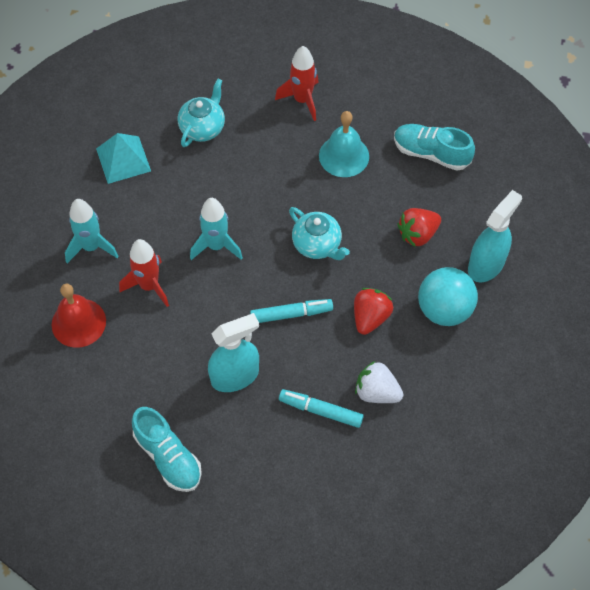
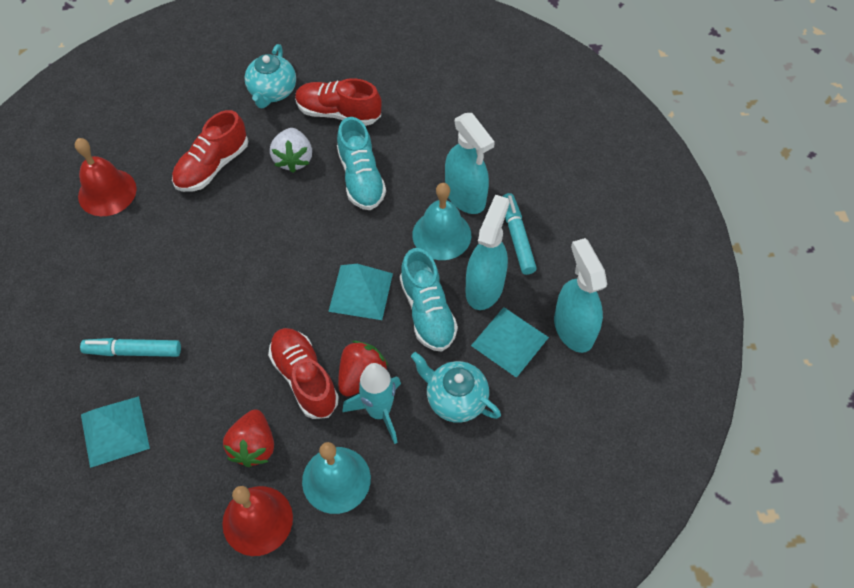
red bell: [52,284,106,348] = 1 -> [75,138,137,216] [222,486,293,556] = 2
red rocket: [119,239,169,307] [275,46,319,121] = 2 -> none = 0
red shoe: none = 0 -> [172,110,248,192] [268,328,339,419] [295,78,382,126] = 3
turquoise ball: [418,267,478,326] = 1 -> none = 0
turquoise bell: [319,111,369,177] = 1 -> [302,442,371,514] [412,183,471,260] = 2
turquoise pyramid: [96,133,151,184] = 1 -> [81,396,150,468] [328,264,393,320] [471,307,549,378] = 3
turquoise rocket: [65,199,119,263] [190,198,243,260] = 2 -> [342,363,401,444] = 1
turquoise spray bottle: [208,313,259,392] [468,190,522,282] = 2 -> [445,113,495,214] [466,195,509,310] [554,238,607,353] = 3

